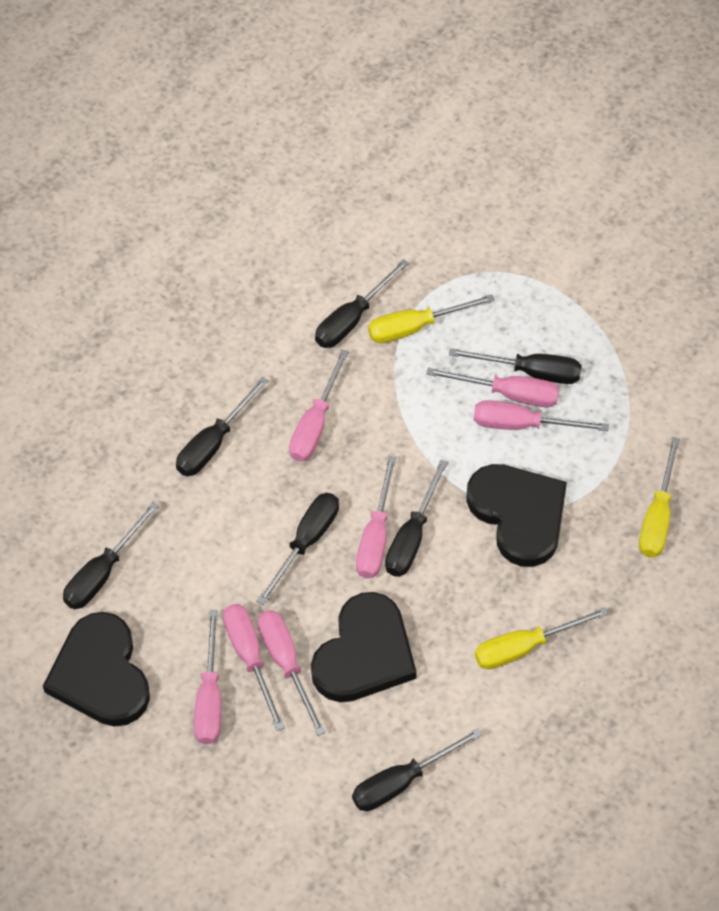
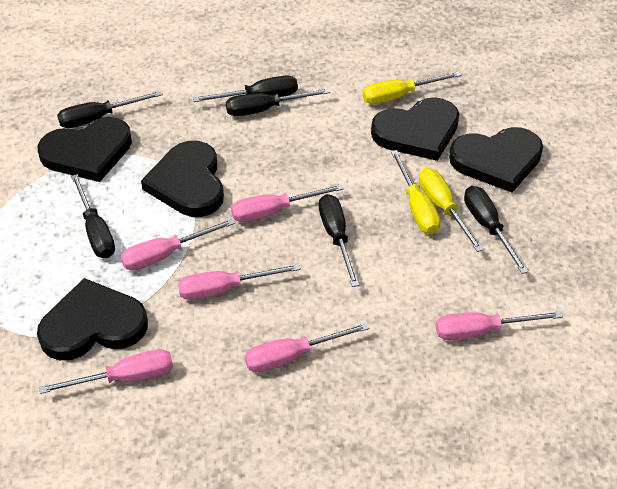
black heart: [43,612,150,727] [311,592,417,702] [466,464,567,567] = 3 -> [37,117,132,182] [37,278,148,360] [141,141,224,217] [371,97,459,161] [449,127,543,192] = 5
black screwdriver: [63,502,159,609] [176,377,269,476] [256,493,339,605] [315,259,409,348] [352,728,482,811] [385,460,448,577] [449,348,582,384] = 7 -> [57,91,163,128] [71,174,115,258] [193,76,298,102] [226,88,331,116] [319,194,359,287] [464,186,529,274] = 6
pink screwdriver: [194,610,221,744] [223,604,285,731] [258,610,325,736] [289,349,349,461] [356,456,396,578] [426,368,559,407] [474,400,609,431] = 7 -> [39,349,173,394] [121,219,235,271] [178,264,301,300] [231,184,344,222] [245,323,370,372] [436,311,563,340] = 6

